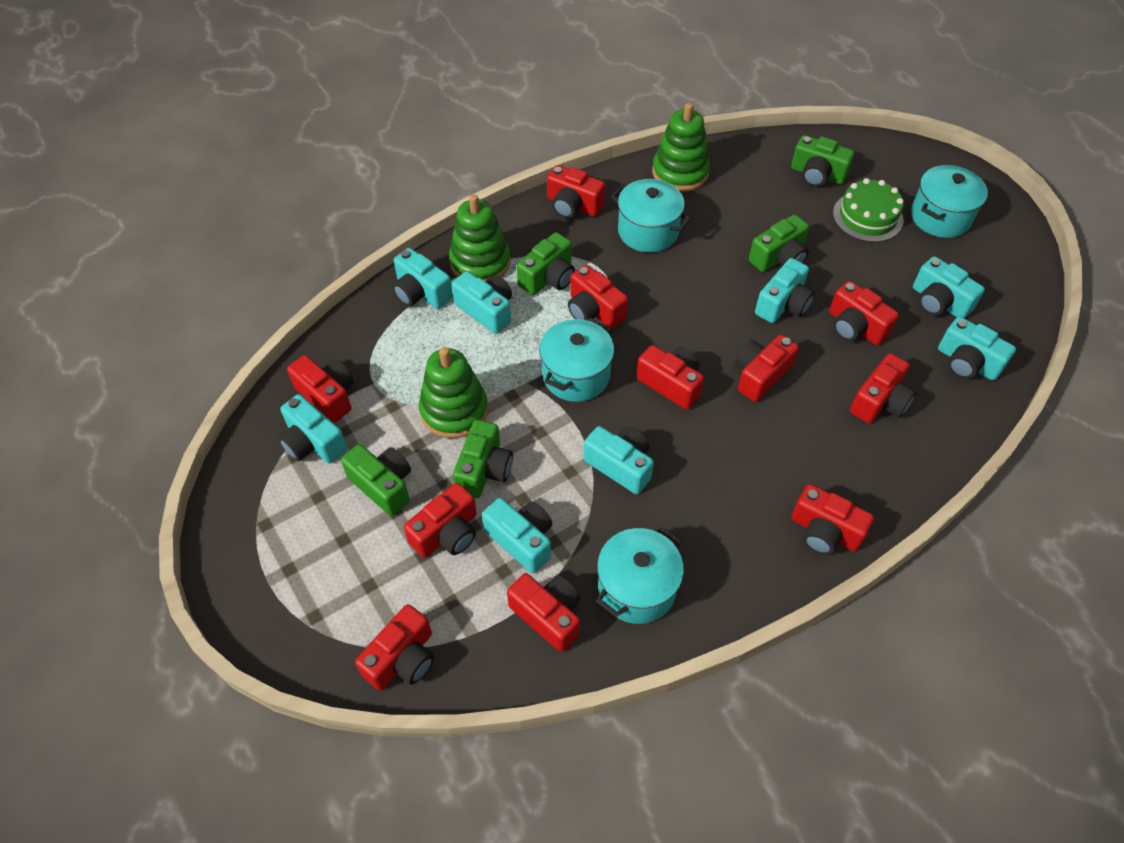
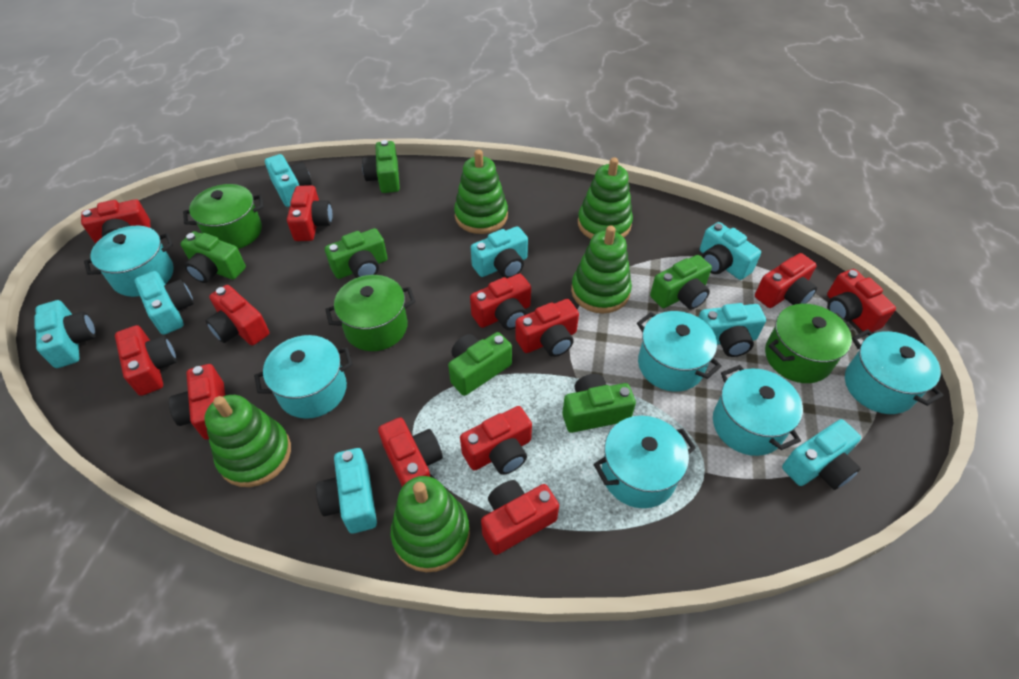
green cake: [833,178,904,242] = 1 -> none = 0
green camera: [341,444,411,516] [453,420,513,498] [517,232,575,295] [749,215,809,272] [791,135,855,187] = 5 -> [181,231,246,283] [325,228,388,279] [362,140,400,193] [448,332,512,396] [562,374,636,433] [650,255,712,310] = 6
green pot: none = 0 -> [183,184,264,249] [325,275,416,351] [765,304,852,383] = 3
green stacking toy: [419,347,488,438] [449,194,511,281] [652,103,710,192] = 3 -> [205,395,291,487] [391,476,470,572] [454,150,508,234] [571,225,632,313] [578,158,633,239] = 5
red camera: [287,355,354,423] [355,604,434,691] [404,483,477,558] [507,573,581,652] [547,165,606,218] [568,265,628,329] [636,345,704,410] [734,334,799,402] [791,484,874,555] [829,281,899,345] [850,353,916,423] = 11 -> [81,199,151,243] [115,325,177,396] [169,364,225,439] [206,285,270,345] [287,185,333,241] [378,418,443,487] [460,406,532,475] [470,274,531,330] [481,480,559,555] [515,299,579,357] [755,253,817,308] [827,269,896,332] = 12
turquoise pot: [539,317,614,402] [596,527,684,624] [611,179,691,253] [911,165,988,238] = 4 -> [84,226,174,297] [254,335,353,419] [594,416,696,508] [637,311,722,392] [713,365,803,456] [845,329,943,414] = 6

